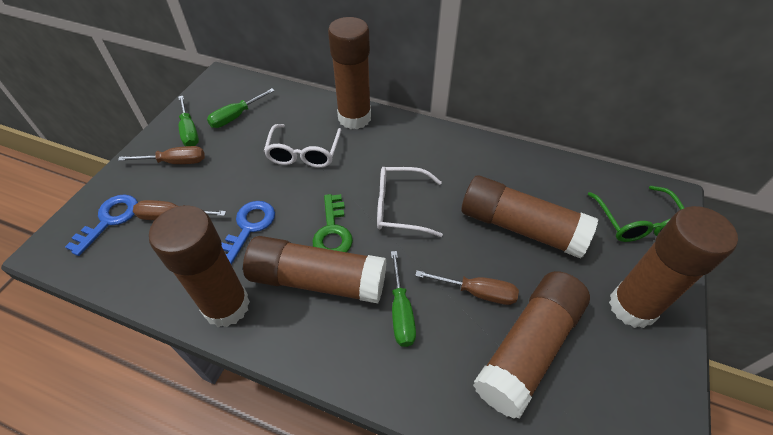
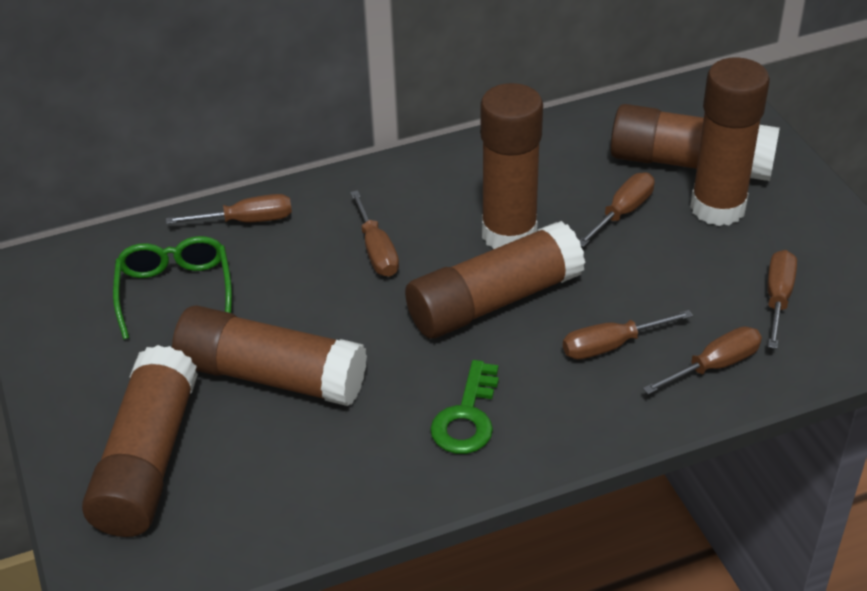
blue key: [65,194,138,256] [221,201,275,264] = 2 -> none = 0
brown screwdriver: [118,146,205,164] [133,200,226,220] [415,270,519,305] = 3 -> [166,194,292,224] [350,190,399,277] [563,310,693,360] [579,172,655,247] [643,326,762,395] [767,250,797,349] = 6
green screwdriver: [178,96,199,146] [207,88,275,128] [391,251,416,347] = 3 -> none = 0
white glasses: [264,124,341,168] [377,167,443,237] = 2 -> none = 0

